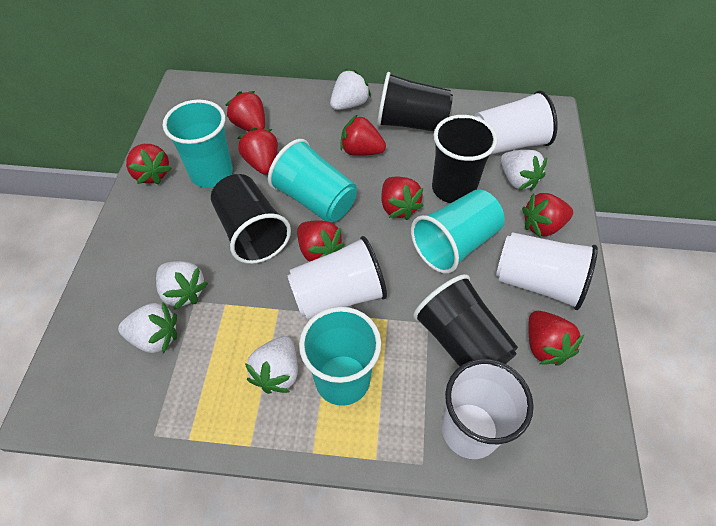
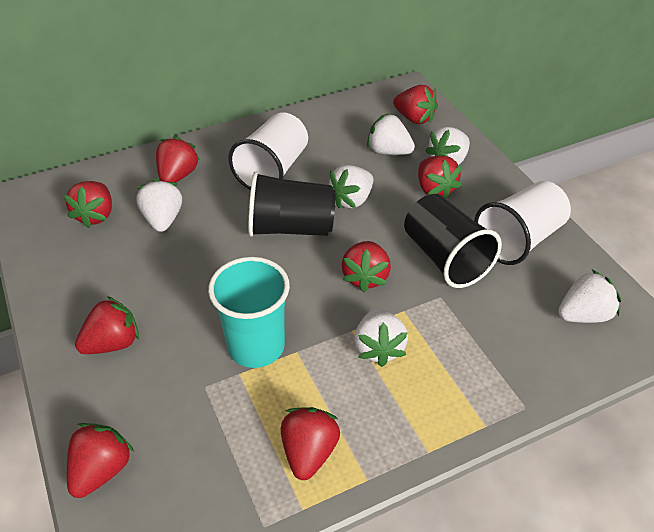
black cup: [211,174,291,264] [377,72,453,131] [413,274,518,367] [432,115,497,203] = 4 -> [248,172,336,237] [404,194,502,288] = 2
turquoise cup: [163,100,233,188] [268,139,357,223] [299,307,381,406] [411,189,505,274] = 4 -> [208,257,290,368] = 1
white cup: [287,236,387,320] [442,359,534,459] [474,91,558,155] [496,232,598,310] = 4 -> [228,112,308,190] [474,181,571,265] = 2
white strawberry: [118,302,177,353] [156,261,208,310] [245,336,298,394] [330,69,371,110] [501,150,547,190] = 5 -> [136,179,182,232] [329,165,374,208] [354,309,408,367] [367,113,415,155] [425,127,470,165] [558,270,621,323] = 6

